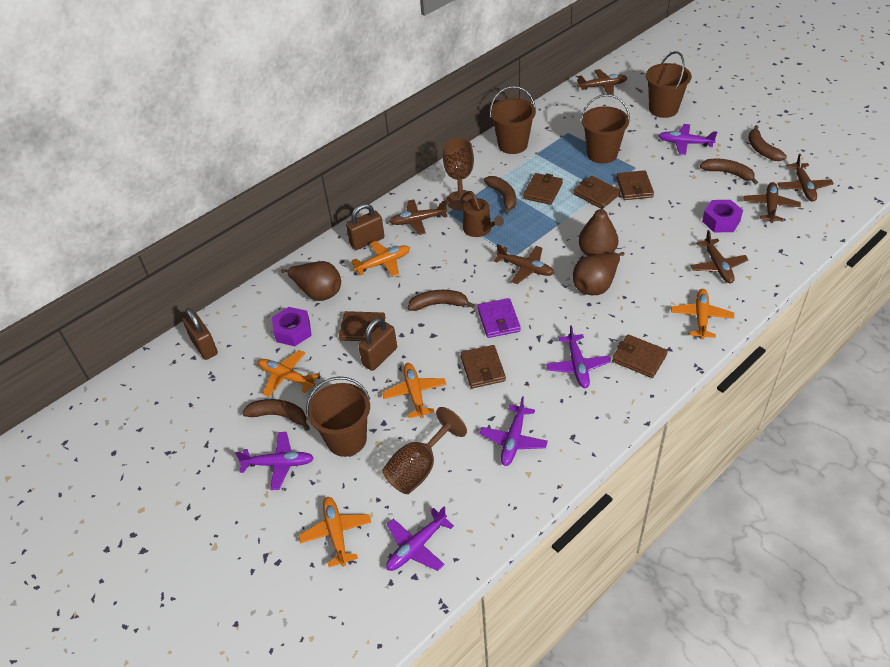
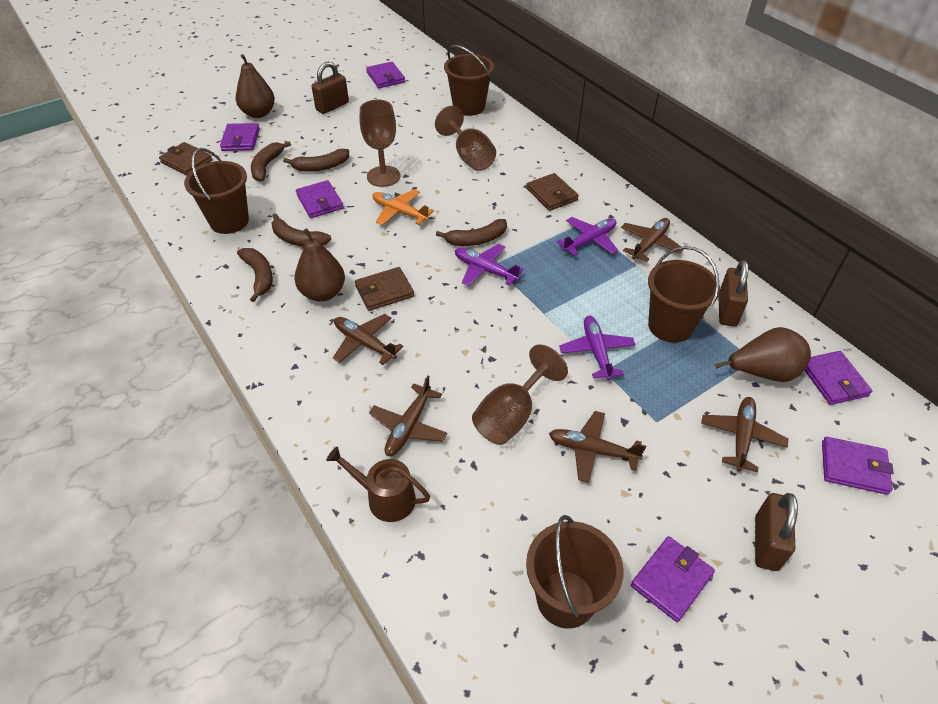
brown goblet: [383,407,467,494] [443,138,474,211] = 2 -> [360,100,400,187] [435,106,496,171] [472,344,568,445] = 3
brown plane: [389,199,448,235] [494,244,554,284] [577,69,627,95] [690,230,749,283] [743,182,801,223] [777,154,834,202] = 6 -> [333,314,404,365] [369,375,448,456] [549,411,646,483] [621,218,684,262] [701,397,788,473] = 5
brown wallet: [339,311,385,341] [460,345,506,388] [523,173,563,205] [573,176,621,209] [612,334,668,378] [616,170,654,200] = 6 -> [159,142,213,176] [355,267,414,311] [526,173,579,211] = 3
orange plane: [258,350,319,397] [299,497,371,567] [352,241,410,277] [382,363,446,419] [671,289,734,340] = 5 -> [372,189,434,225] = 1
purple nut: [272,307,312,346] [702,200,743,232] = 2 -> none = 0
purple plane: [235,432,314,490] [386,507,454,571] [480,396,548,466] [546,325,611,388] [658,124,717,155] = 5 -> [455,244,524,286] [557,217,618,256] [559,316,636,380] = 3
purple wallet: [477,298,521,338] = 1 -> [220,123,260,151] [296,180,344,218] [366,62,405,88] [631,536,715,622] [804,351,872,405] [822,437,894,495] = 6

